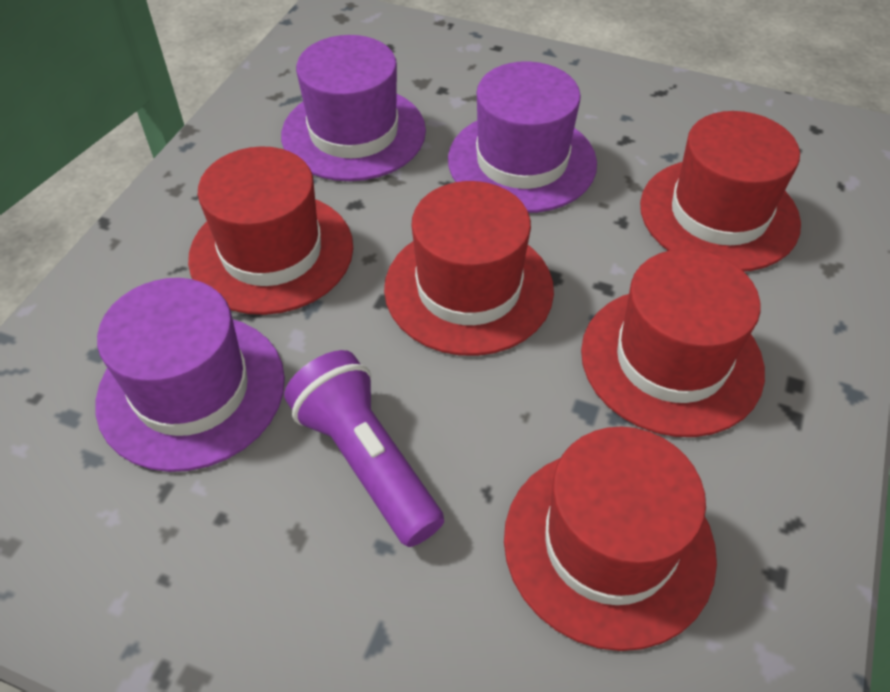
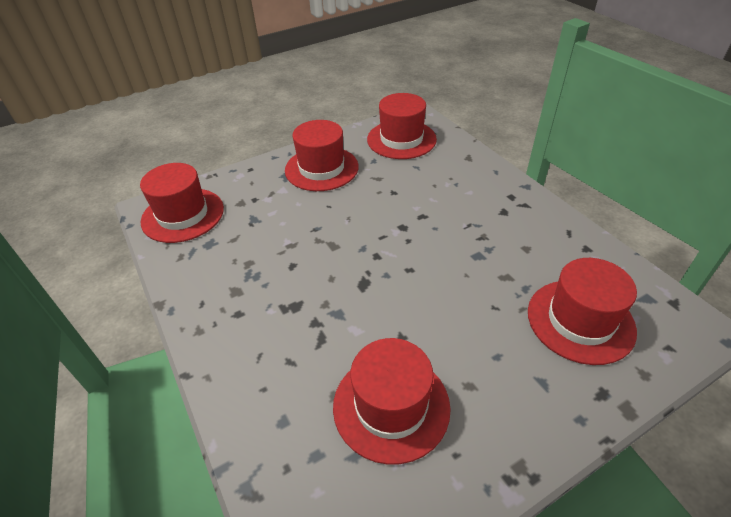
purple flashlight: [284,350,444,547] = 1 -> none = 0
purple hat: [96,278,285,472] [281,35,426,181] [448,61,597,213] = 3 -> none = 0

